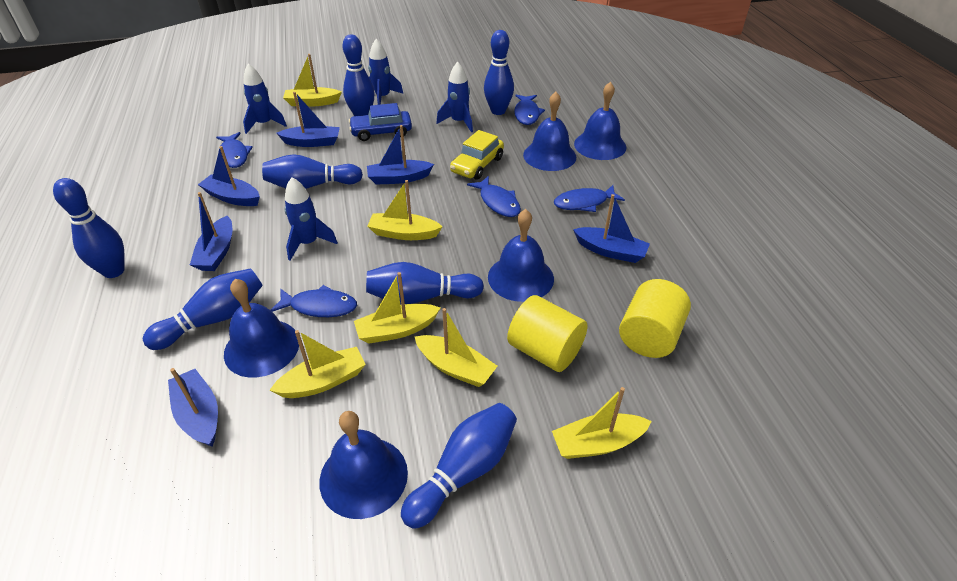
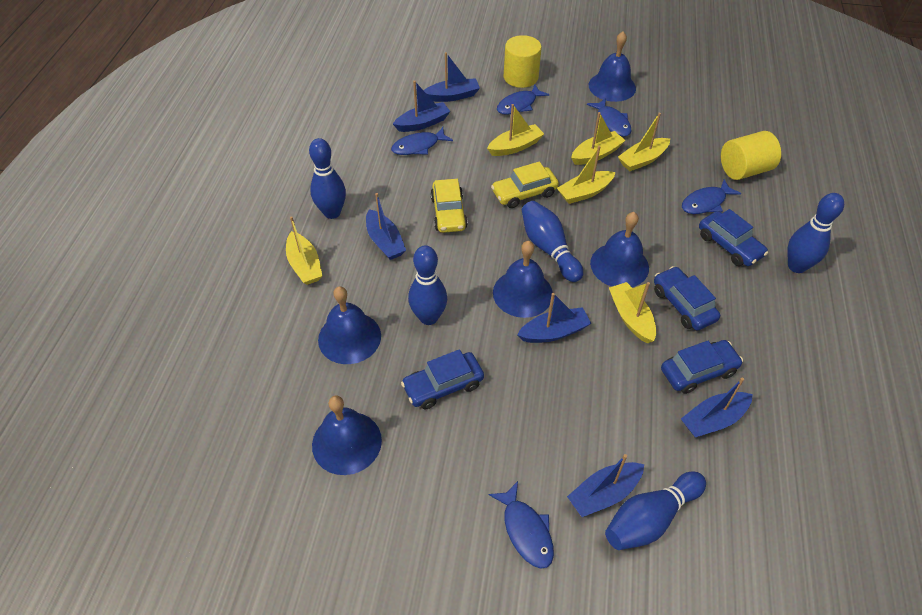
blue bowling pin: [53,178,125,278] [143,268,263,350] [262,154,363,189] [342,35,375,116] [366,262,484,304] [401,403,517,529] [484,30,514,115] = 7 -> [309,138,346,219] [408,245,447,325] [522,201,583,282] [605,471,706,550] [787,193,844,273] = 5
blue car: [349,103,412,141] = 1 -> [401,349,484,409] [654,266,720,330] [661,340,743,394] [699,209,768,266] = 4
blue rocket: [243,64,287,134] [285,177,338,260] [368,39,403,105] [436,62,473,133] = 4 -> none = 0
yellow car: [450,130,504,180] = 1 -> [430,179,468,233] [491,162,559,208] = 2

